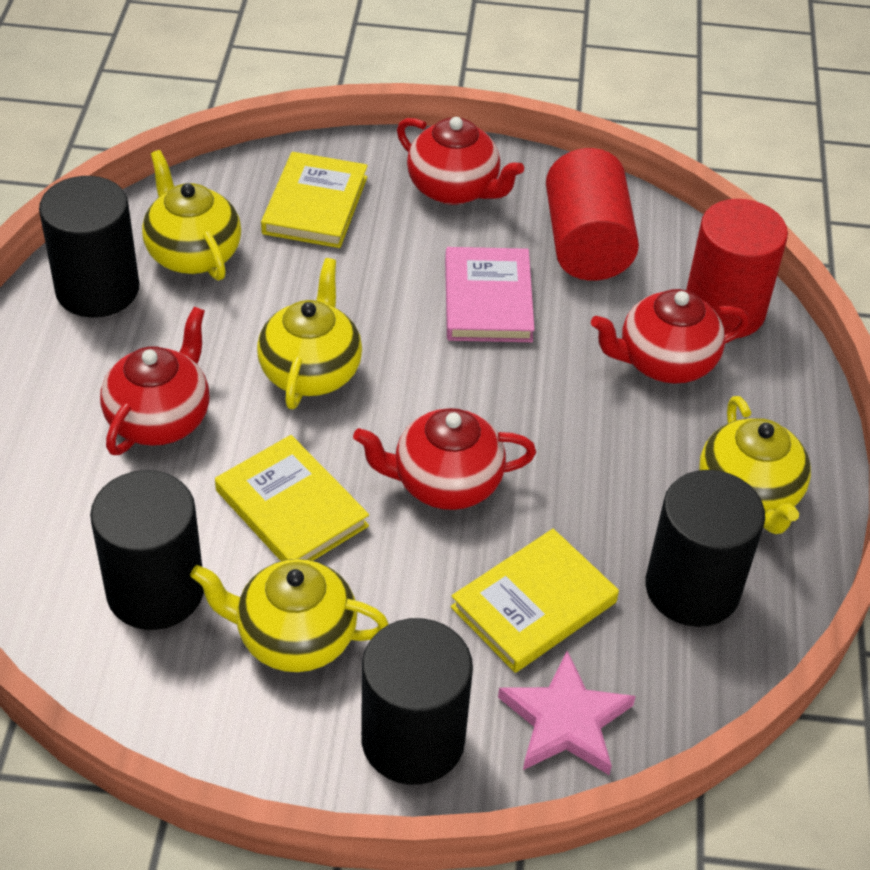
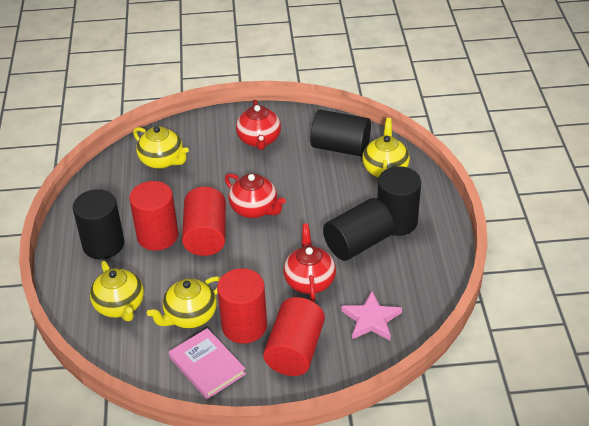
red cylinder: [546,148,639,281] [686,199,788,338] = 2 -> [129,181,178,251] [182,187,226,256] [217,268,267,344] [263,297,325,376] = 4
red teapot: [100,307,209,455] [353,408,536,510] [397,117,524,205] [591,289,749,384] = 4 -> [225,173,286,218] [236,100,281,150] [283,223,336,302] = 3
yellow book: [215,435,369,561] [261,152,368,248] [451,529,619,673] = 3 -> none = 0

